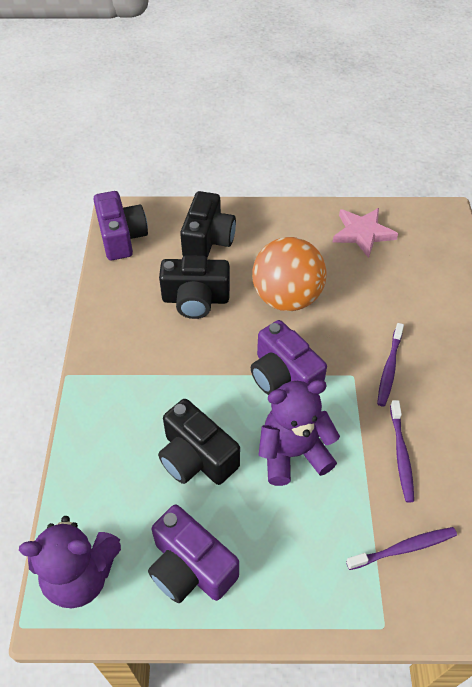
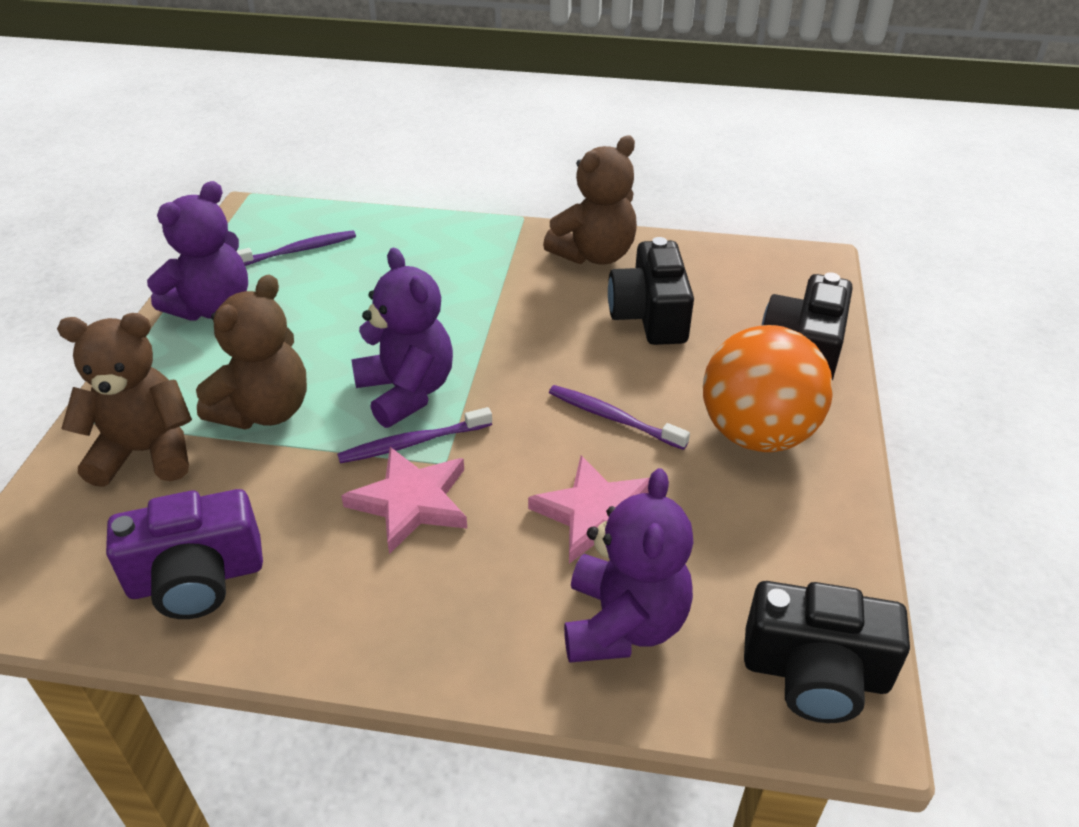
brown teddy bear: none = 0 -> [57,313,192,487] [196,274,307,429] [543,136,637,264] = 3
pink star: [333,208,398,258] = 1 -> [341,447,467,554] [528,455,650,564] = 2
purple camera: [93,191,148,260] [148,505,239,603] [251,320,327,395] = 3 -> [106,489,263,619] = 1
purple teddy bear: [19,516,121,608] [259,380,340,486] = 2 -> [147,181,248,321] [351,248,453,428] [564,468,693,663] = 3

